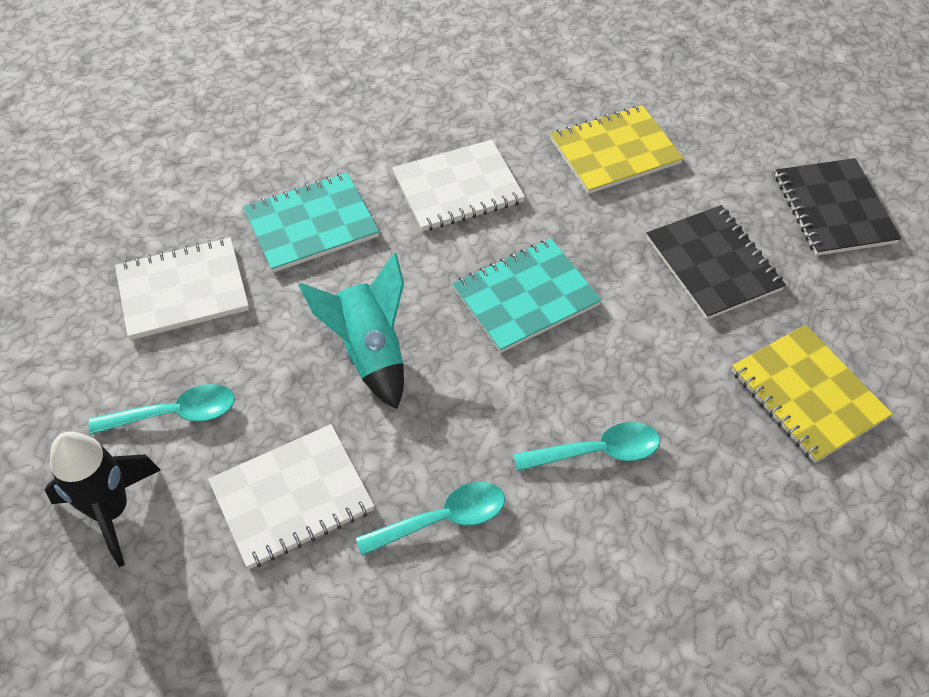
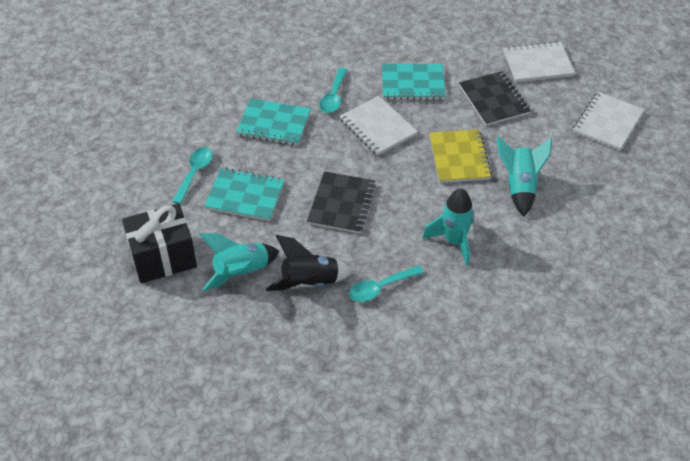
black gift: none = 0 -> [122,203,197,283] = 1
turquoise notebook: [243,173,379,273] [452,238,602,353] = 2 -> [204,168,285,221] [236,98,311,146] [382,64,446,100] = 3
turquoise rocket: [299,253,404,409] = 1 -> [200,233,279,291] [422,188,474,266] [497,137,552,216] = 3
yellow notebook: [550,105,684,194] [731,325,892,463] = 2 -> [429,129,492,183] = 1

